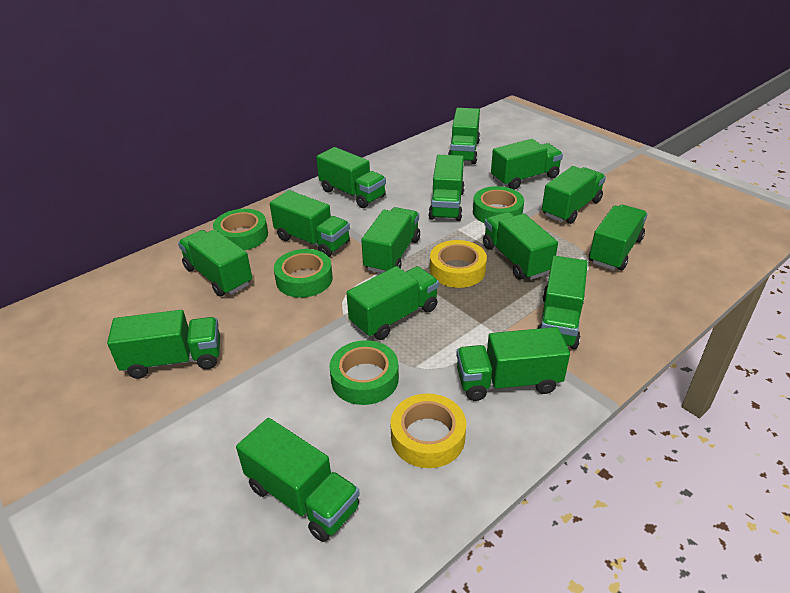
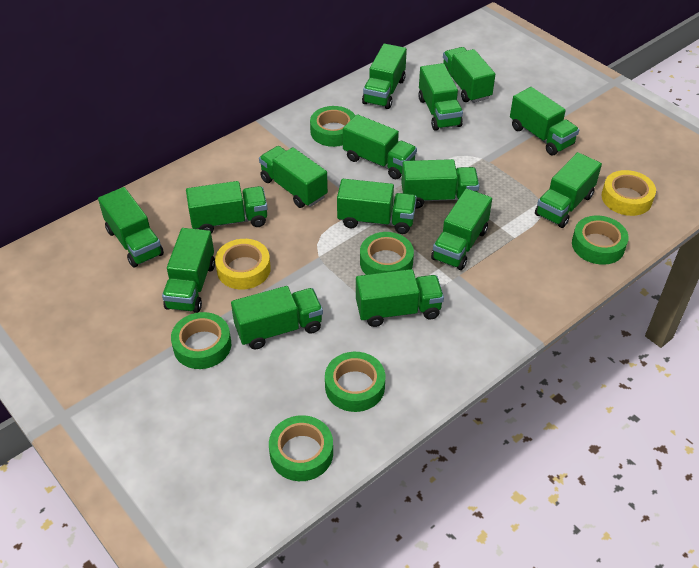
green tape: [213,209,268,250] [274,249,333,298] [330,340,399,405] [473,186,524,223] = 4 -> [171,312,231,369] [269,415,333,481] [310,106,355,147] [325,352,385,412] [360,232,414,275] [572,216,629,265] = 6

